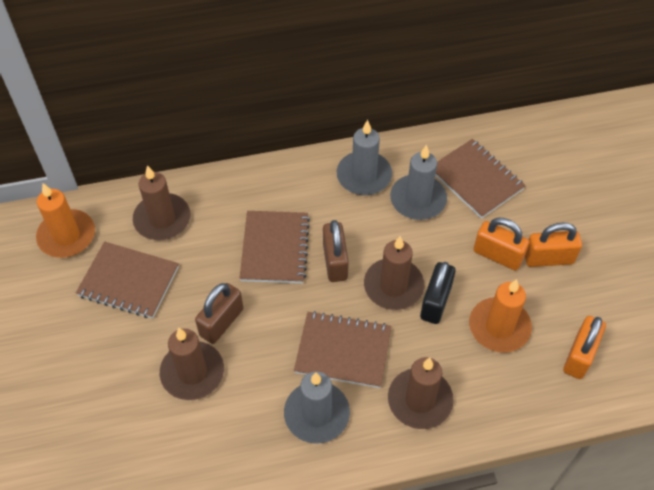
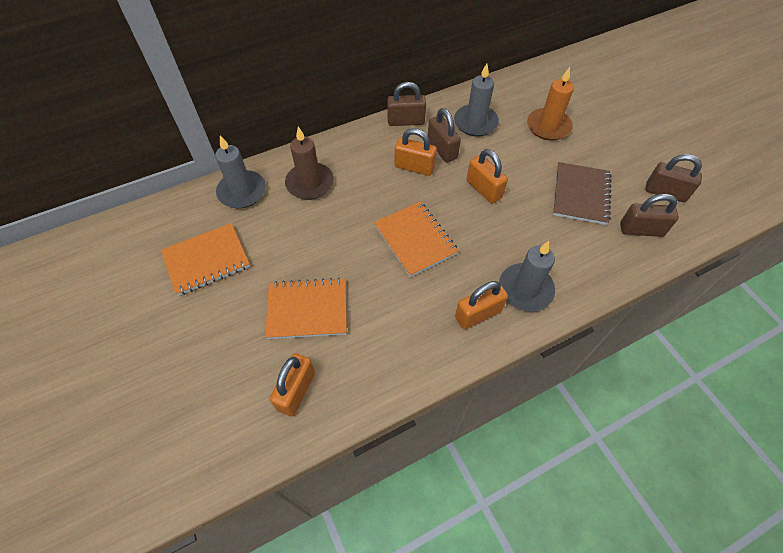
black padlock: [420,262,456,324] = 1 -> none = 0
brown candle: [133,165,191,240] [160,328,224,400] [364,236,424,310] [388,357,454,429] = 4 -> [285,126,334,200] = 1
brown notebook: [76,242,179,319] [239,211,310,283] [294,311,392,388] [435,139,525,219] = 4 -> [553,162,611,225] = 1
brown padlock: [195,283,243,344] [323,220,349,282] = 2 -> [387,82,426,126] [428,108,461,163] [620,194,679,237] [645,154,702,202] = 4
orange candle: [36,183,95,258] [469,279,532,353] = 2 -> [527,67,574,140] = 1
orange notebook: none = 0 -> [161,223,250,296] [265,278,347,339] [374,201,459,277] = 3
orange padlock: [473,218,529,271] [525,223,582,267] [563,316,606,379] = 3 -> [270,353,315,417] [395,128,437,176] [455,281,508,329] [467,149,508,204] = 4

